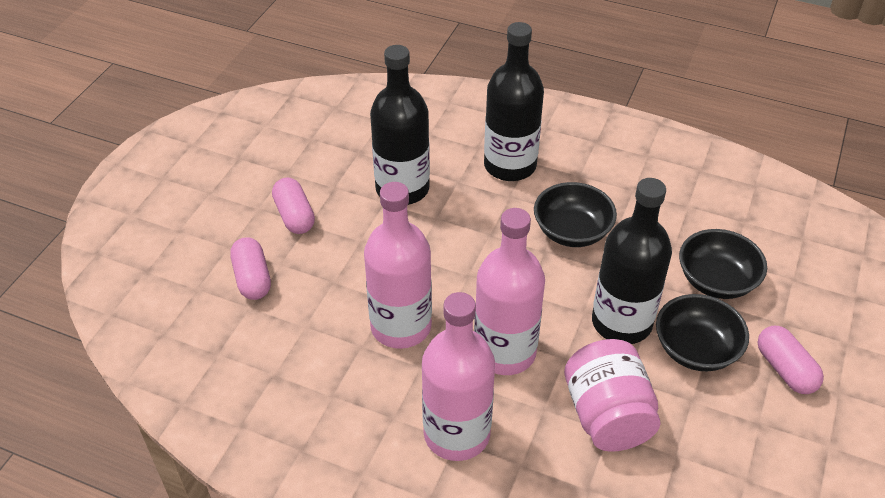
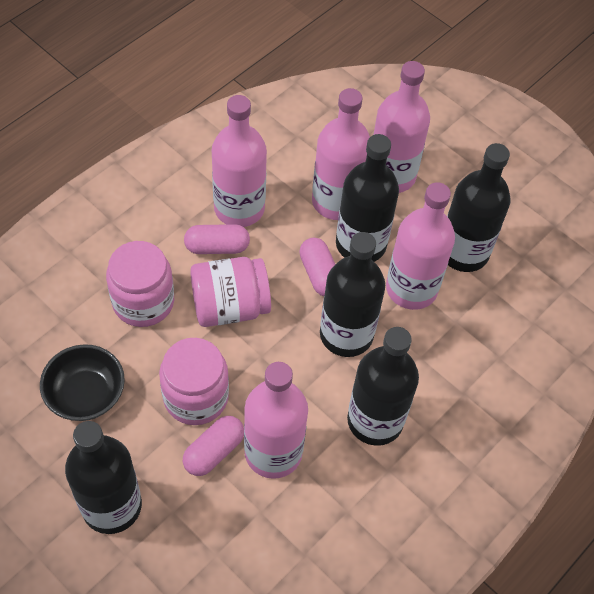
black bottle: [370,45,430,205] [484,22,544,181] [592,178,672,344] = 3 -> [65,421,142,534] [320,232,385,357] [336,134,399,262] [347,327,419,446] [447,143,511,272] = 5
black bowl: [534,182,617,247] [656,294,749,371] [679,229,767,299] = 3 -> [40,344,125,421] = 1
pink bottle: [364,182,432,349] [422,292,495,461] [474,208,545,375] = 3 -> [212,95,267,227] [244,362,308,479] [312,88,370,220] [373,61,430,193] [386,182,455,310] = 5
pink jar: [564,339,661,452] = 1 -> [106,241,174,327] [159,338,229,425] [190,257,271,327] = 3

